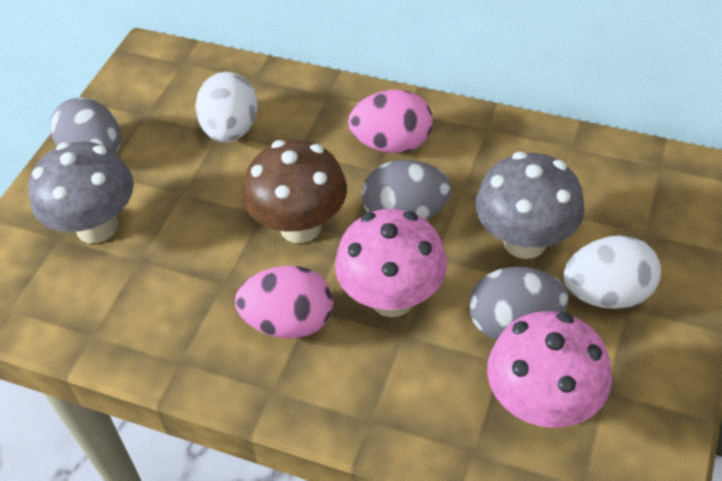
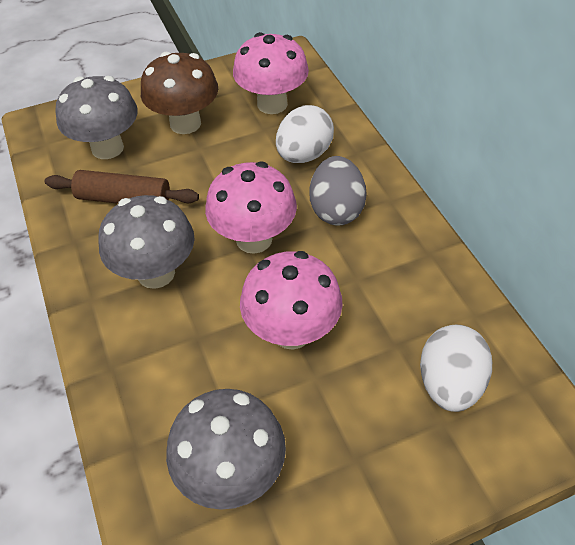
brown rolling pin: none = 0 -> [45,170,199,204] = 1
grey egg: [50,97,121,153] [362,160,452,220] [469,267,569,340] = 3 -> [309,156,367,226] = 1
grey mushroom: [29,141,134,243] [476,152,585,259] = 2 -> [56,76,138,159] [98,195,195,289] [166,389,286,510] = 3
pink egg: [235,266,333,339] [348,90,433,153] = 2 -> none = 0
pink mushroom: [335,209,447,317] [487,311,612,428] = 2 -> [205,162,297,254] [233,32,309,114] [240,251,343,350] = 3

